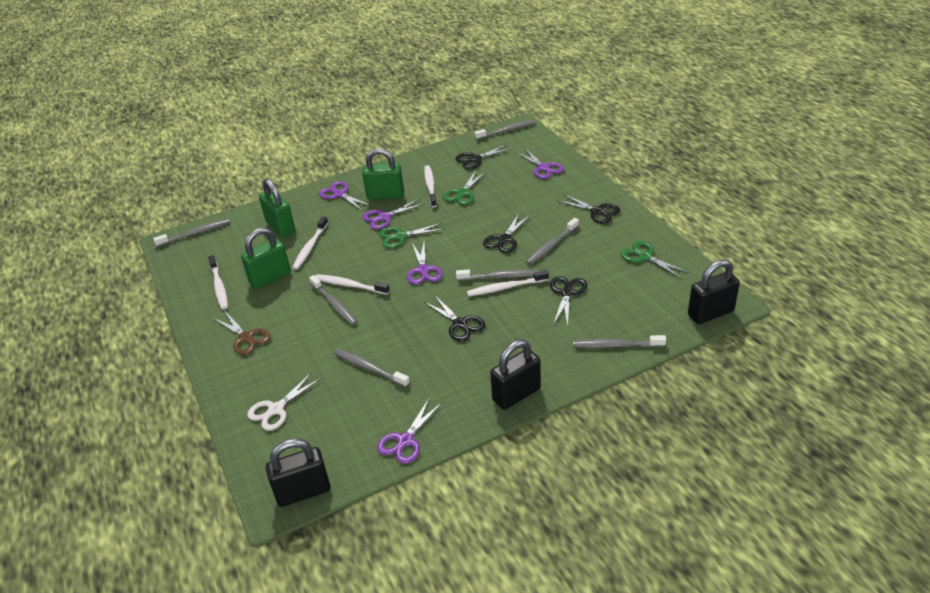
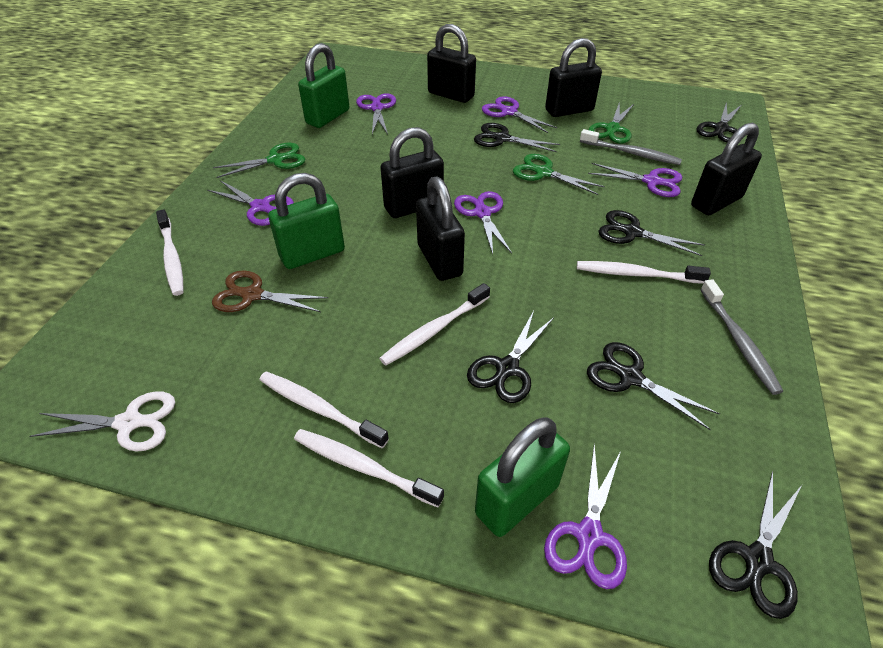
black padlock: [266,438,330,507] [490,340,541,410] [688,259,740,324] = 3 -> [380,127,444,218] [416,176,465,281] [427,24,476,103] [545,38,602,117] [691,122,762,215] = 5
black scissors: [424,295,486,341] [455,144,513,169] [483,213,530,253] [550,276,587,326] [557,194,620,224] = 5 -> [467,311,554,403] [474,123,560,152] [587,342,720,430] [598,210,705,256] [696,102,741,142] [709,471,802,619] = 6
grey toothbrush: [153,219,230,247] [309,275,358,325] [334,349,410,387] [456,269,539,281] [474,120,536,140] [526,218,579,264] [573,335,666,348] = 7 -> [580,129,682,165] [700,279,783,395] = 2
purple scissors: [319,181,371,210] [362,199,425,230] [377,399,442,464] [407,243,443,285] [515,148,564,179] = 5 -> [207,180,294,226] [356,93,396,135] [454,191,512,254] [482,96,557,133] [544,444,627,589] [588,163,682,197] = 6

